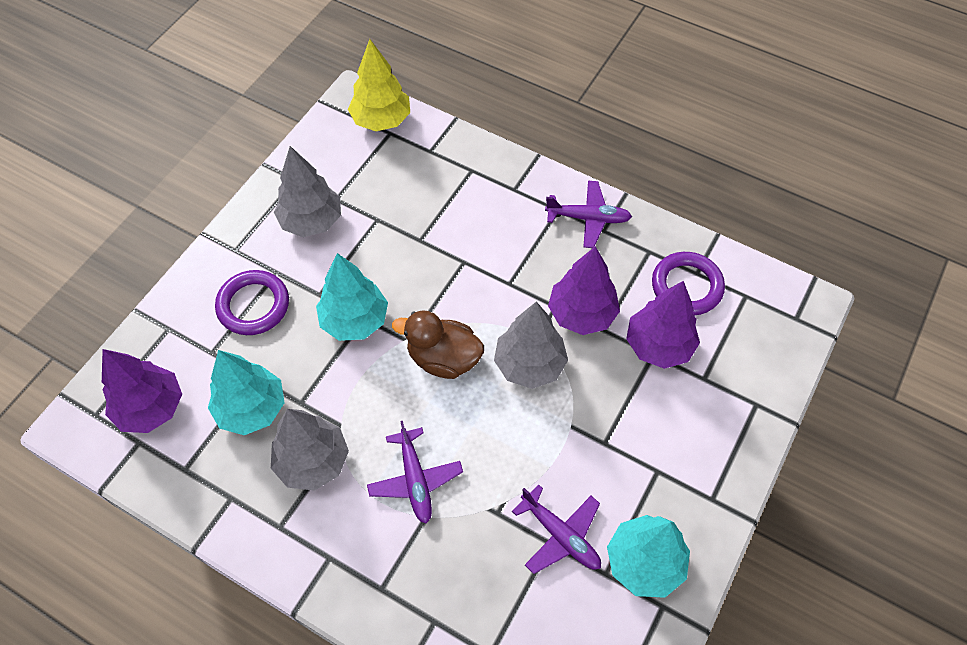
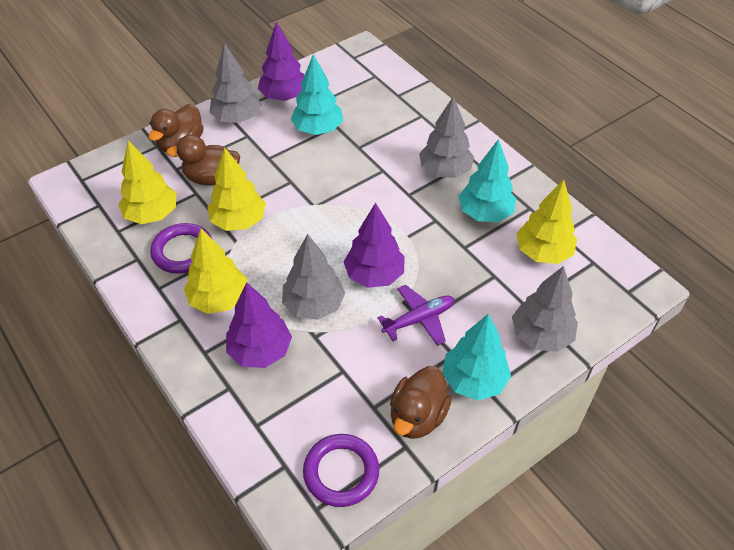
brown duck: [392,310,484,379] = 1 -> [149,104,204,153] [166,135,240,186] [390,366,452,439] = 3
grey tree: [271,409,349,491] [274,146,341,237] [494,301,568,389] = 3 -> [209,43,261,123] [282,234,345,320] [419,96,474,178] [512,266,578,352] = 4
purple plane: [367,421,463,523] [512,484,601,574] [545,181,632,248] = 3 -> [377,285,454,346] = 1
yellow tree: [348,39,410,131] = 1 -> [118,140,176,224] [184,228,247,314] [208,148,266,231] [516,180,577,264] = 4

